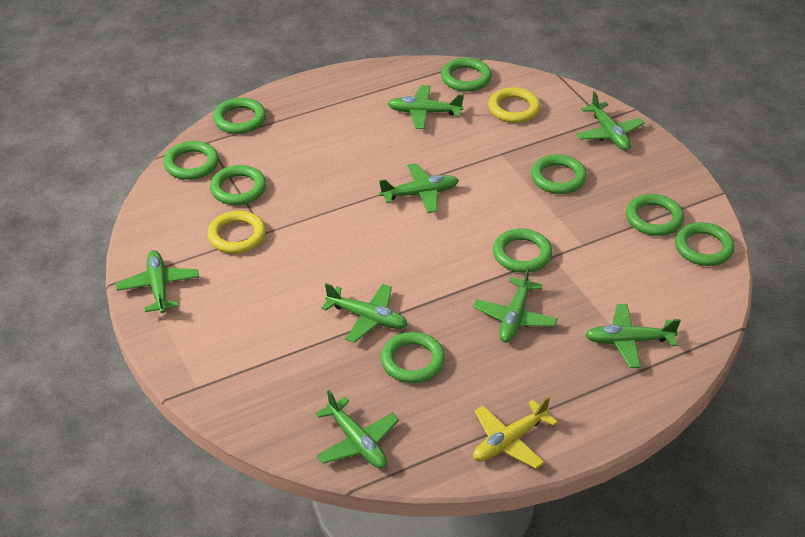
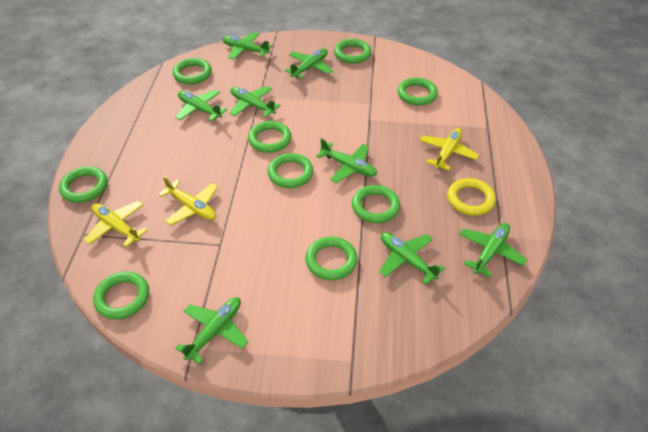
yellow plane: [473,396,558,469] = 1 -> [84,201,148,247] [158,176,218,225] [420,128,479,170] = 3
yellow ring: [207,211,266,254] [488,87,541,123] = 2 -> [447,178,496,216] = 1

